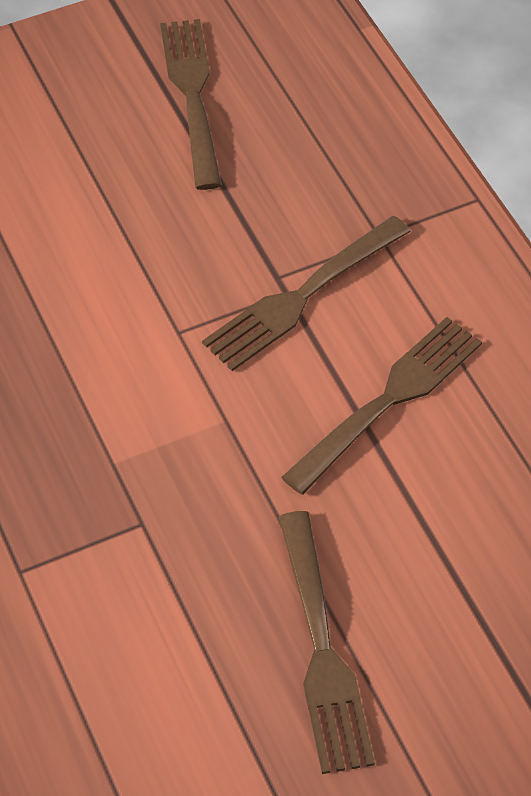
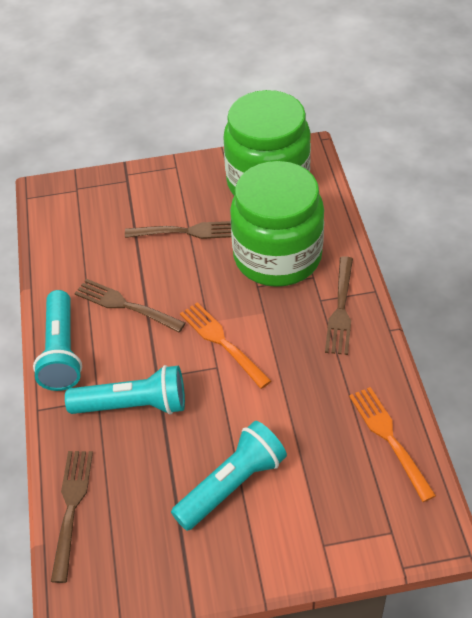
green jar: none = 0 -> [223,90,311,196] [230,161,324,287] = 2
orange fork: none = 0 -> [180,302,271,389] [349,387,436,502] = 2
turquoise flashlight: none = 0 -> [33,290,82,391] [65,365,185,414] [171,421,287,531] = 3

